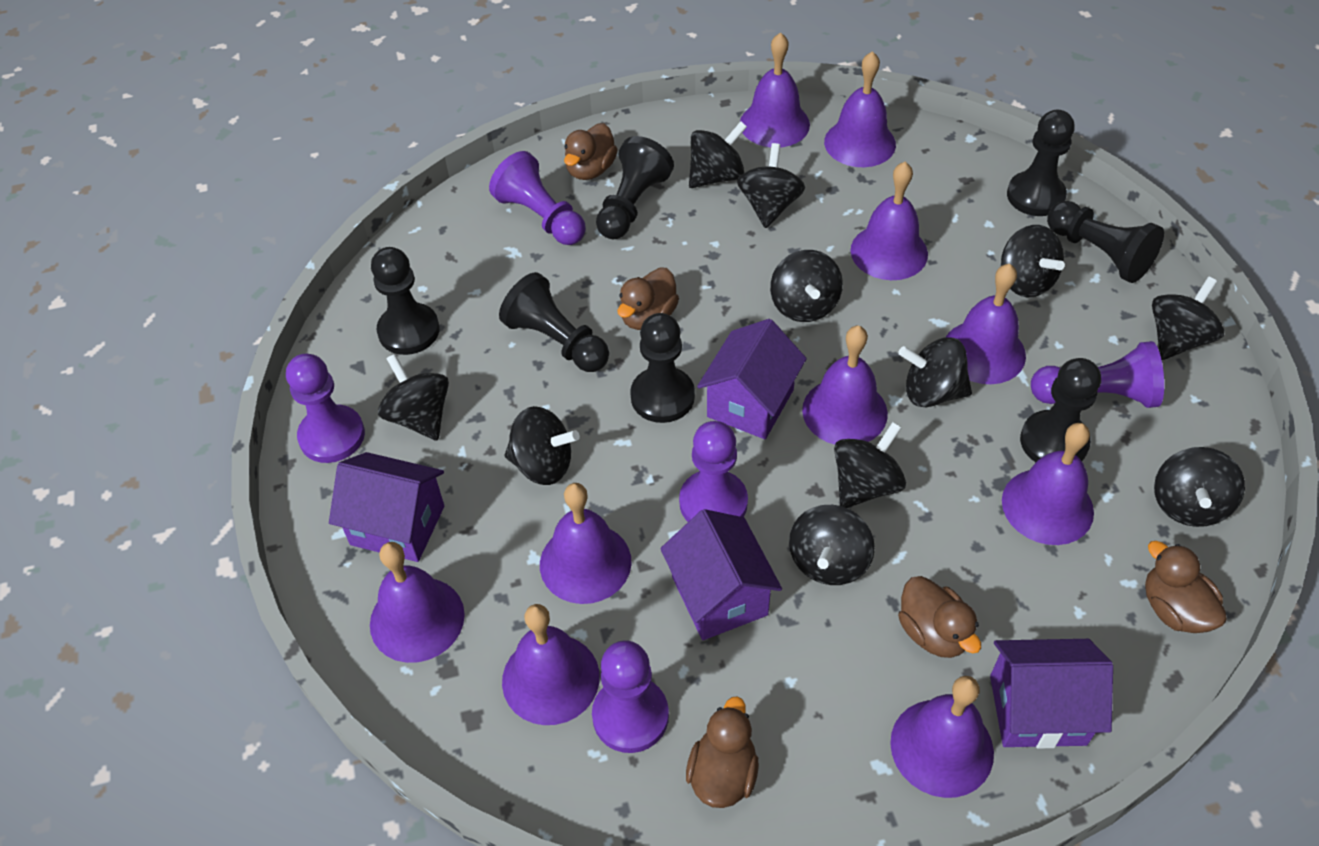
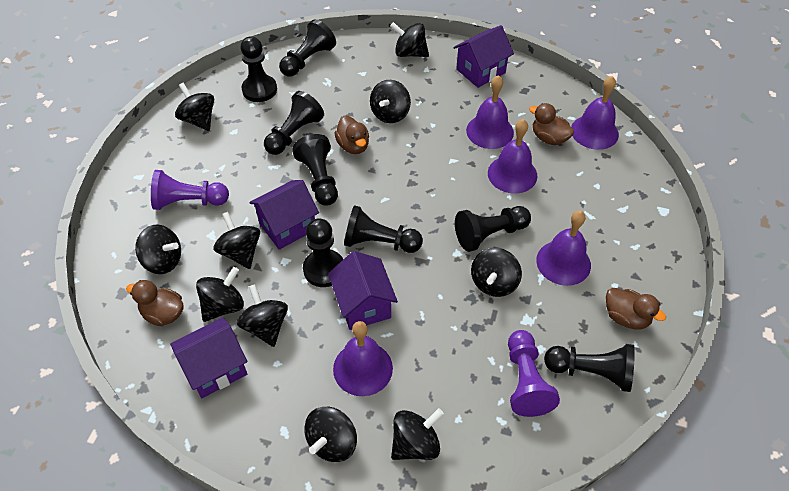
black pawn: [371,247,440,355] [499,272,609,372] [596,136,674,239] [630,313,695,423] [1007,110,1075,216] [1020,358,1101,462] [1047,201,1164,283] = 7 -> [240,36,277,102] [264,91,324,155] [279,19,336,77] [292,134,338,206] [303,219,343,287] [344,205,423,253] [455,206,531,252] [544,344,635,392] = 8
black spinning top: [378,354,449,441] [505,406,580,485] [689,121,747,188] [737,143,805,228] [770,250,843,322] [789,505,875,585] [834,422,906,508] [898,337,972,407] [1001,225,1065,297] [1152,277,1224,360] [1154,447,1245,527] = 11 -> [135,225,181,274] [175,83,214,131] [196,267,244,322] [213,212,260,269] [237,284,288,347] [304,407,357,462] [370,80,411,123] [390,22,429,57] [391,408,444,460] [471,248,522,297] = 10
brown duck: [564,123,618,180] [617,268,679,330] [686,696,759,808] [898,576,981,658] [1145,541,1227,633] = 5 -> [126,280,183,326] [334,115,369,154] [529,103,574,145] [606,288,666,330] = 4
purple bell: [370,542,465,663] [502,604,600,725] [540,483,632,604] [740,32,810,147] [802,325,888,445] [824,51,896,167] [851,162,928,280] [890,676,994,798] [946,264,1026,384] [1002,423,1094,545] = 10 -> [333,321,393,396] [466,75,514,149] [488,119,537,194] [536,211,591,286] [571,76,619,150] = 5
purple pawn: [286,354,365,463] [489,151,586,245] [592,640,669,753] [679,421,748,522] [1031,341,1164,408] = 5 -> [151,170,229,210] [508,330,560,417] = 2

